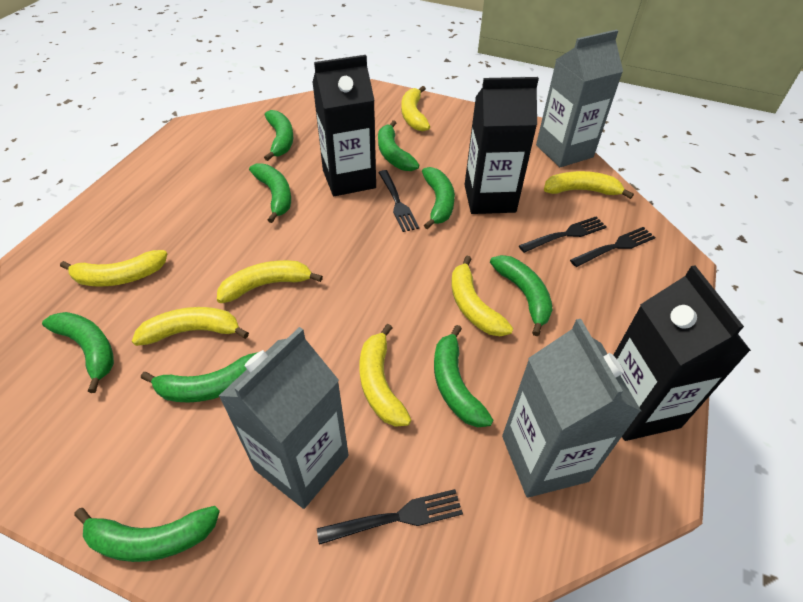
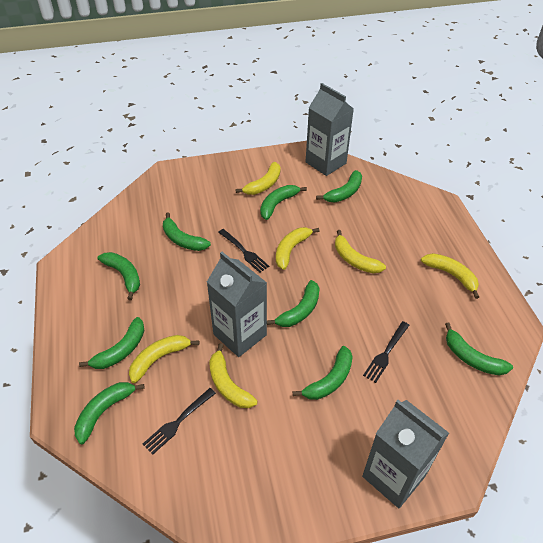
black carton: [312,55,376,196] [465,77,539,214] [613,266,751,441] = 3 -> none = 0
black fork: [317,489,463,545] [378,170,419,232] [519,217,607,253] [570,227,656,267] = 4 -> [143,388,216,455] [218,229,269,273] [363,321,410,383] = 3
yellow banana: [60,250,167,287] [132,307,249,346] [217,260,323,303] [359,324,411,427] [401,86,430,131] [451,256,513,336] [544,171,634,199] = 7 -> [129,335,199,383] [209,343,257,408] [235,162,281,195] [276,227,320,270] [335,230,386,273] [421,253,479,299] = 6

